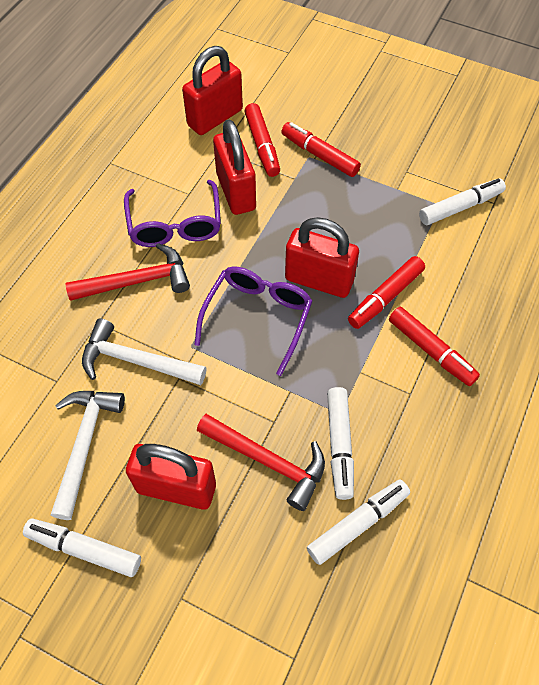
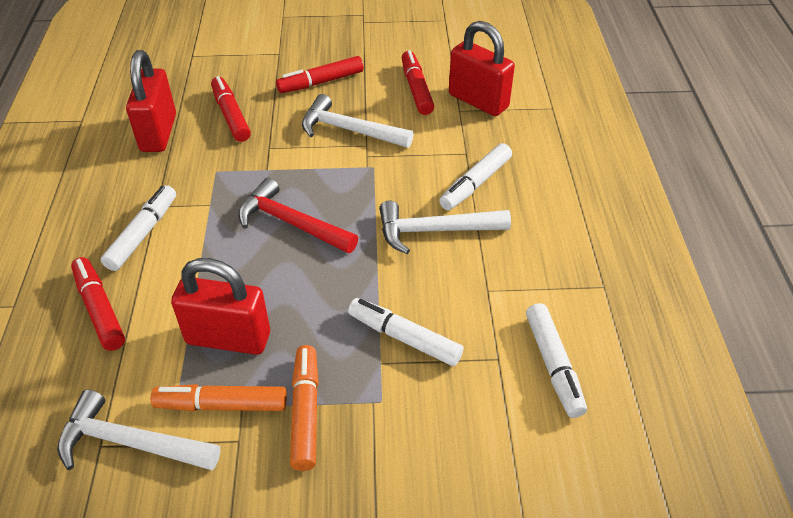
orange marker: none = 0 -> [151,384,287,411] [290,345,319,471] = 2
purple glasses: [124,180,221,247] [194,266,313,376] = 2 -> none = 0
red hammer: [65,243,190,301] [197,414,325,511] = 2 -> [238,178,358,254] = 1
red padlock: [126,444,216,509] [182,46,243,135] [213,119,256,215] [285,217,359,298] = 4 -> [126,50,176,152] [171,258,270,355] [449,21,515,116] = 3
white hammer: [51,391,125,520] [82,318,206,385] = 2 -> [57,389,220,470] [302,94,414,148] [379,201,511,254] = 3

